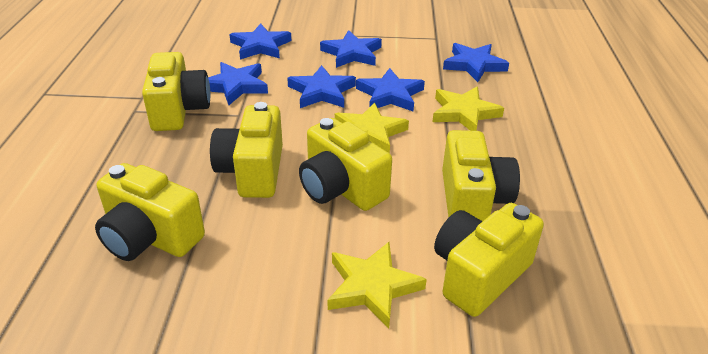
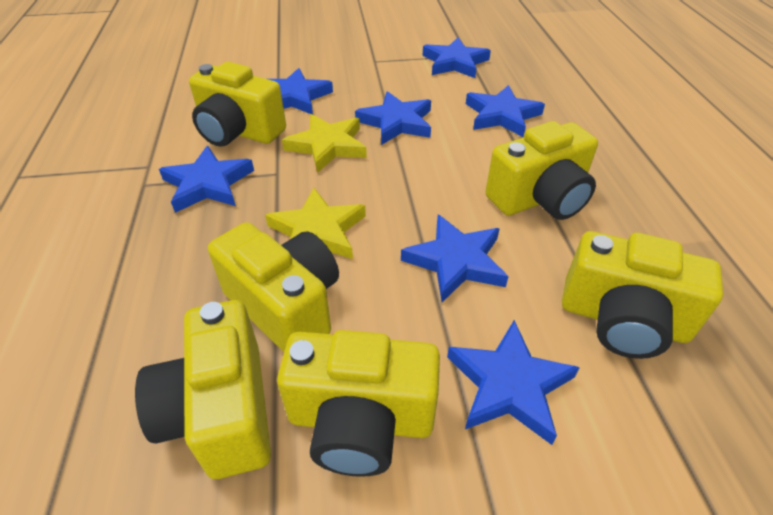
blue star: [208,62,268,105] [229,23,291,60] [287,65,356,108] [320,30,382,68] [356,68,425,111] [443,43,509,82] = 6 -> [159,146,254,213] [268,68,333,114] [355,91,431,145] [401,214,509,302] [423,37,491,78] [447,320,580,445] [466,85,545,137] = 7
yellow star: [328,242,427,328] [335,103,409,154] [433,87,504,131] = 3 -> [265,188,366,259] [282,114,367,173] = 2

